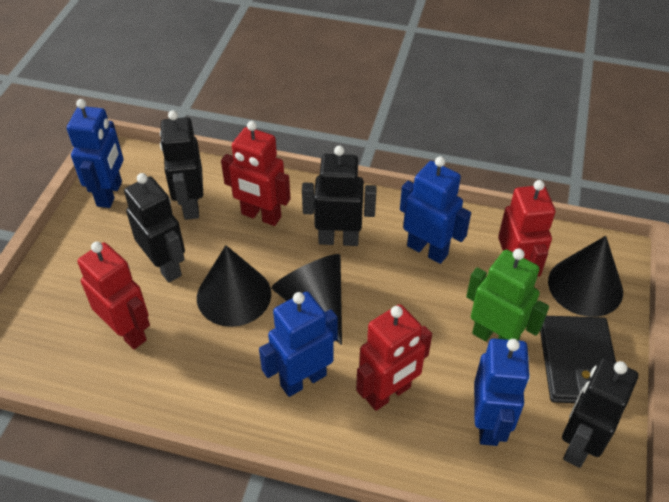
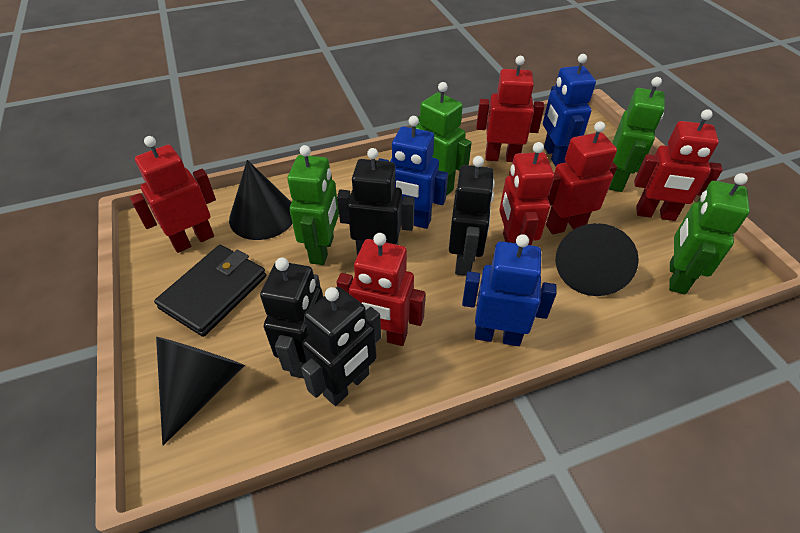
blue robot: [67,99,124,208] [259,292,338,397] [400,157,471,264] [474,339,530,446] = 4 -> [378,116,448,229] [462,234,557,346] [543,54,596,166] = 3
green robot: [466,248,549,341] = 1 -> [287,145,339,265] [415,82,472,196] [609,77,665,192] [669,173,750,294] = 4
red robot: [77,242,150,349] [221,121,290,226] [356,304,432,411] [498,180,555,277] = 4 -> [130,136,216,253] [336,233,426,346] [476,56,544,162] [499,142,554,245] [546,121,617,234] [634,109,723,221] = 6

